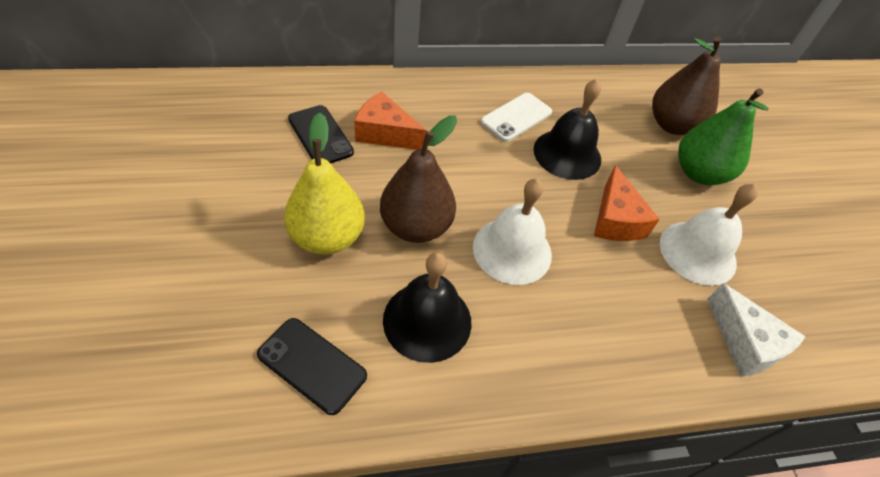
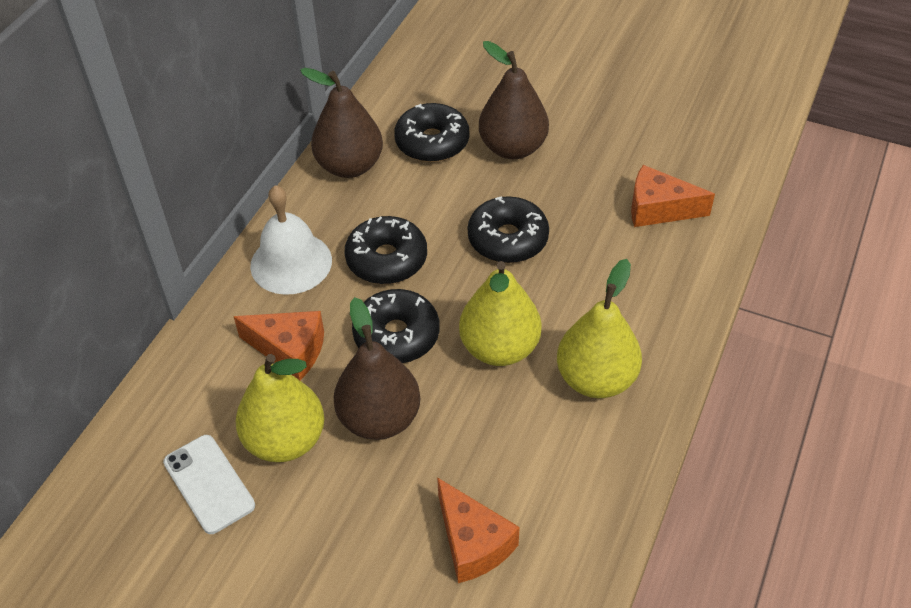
black bell: [383,253,471,363] [534,79,601,180] = 2 -> none = 0
black donut: none = 0 -> [345,216,427,284] [352,289,440,363] [394,103,469,162] [468,196,549,263] = 4
black phone: [257,318,367,415] [288,105,354,163] = 2 -> none = 0
brown pear: [380,116,457,243] [652,37,721,135] = 2 -> [300,68,383,178] [334,297,420,440] [479,41,549,159] = 3
green pear: [678,88,769,185] = 1 -> none = 0
orange cheese: [354,91,427,150] [594,165,660,241] = 2 -> [233,311,324,380] [437,477,520,583] [631,165,715,227] = 3
white bell: [473,178,552,285] [660,184,758,286] = 2 -> [250,185,332,295] = 1
white cheese: [707,283,806,377] = 1 -> none = 0
yellow pear: [284,113,365,255] = 1 -> [236,354,324,462] [459,261,541,366] [557,259,642,398] = 3

